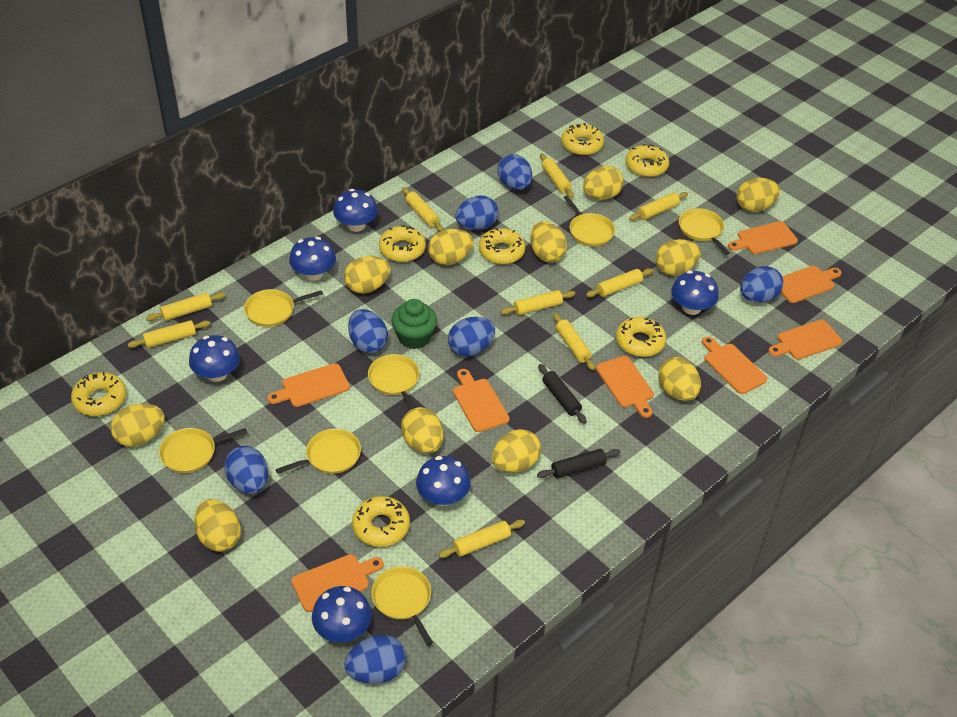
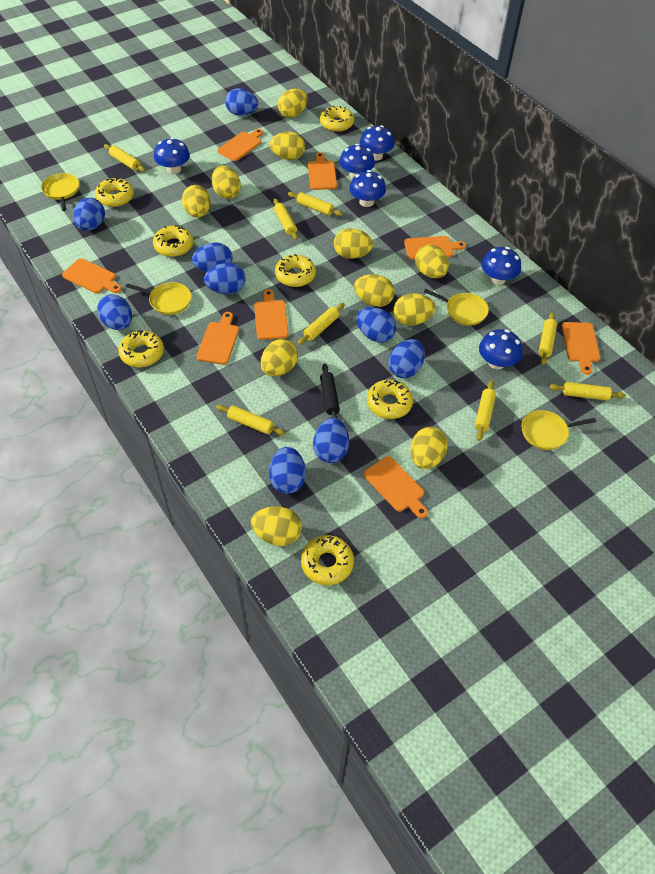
black rolling pin: [537,449,620,478] [538,364,587,424] = 2 -> [320,364,340,419] = 1
blue egg: [224,446,268,494] [344,635,406,684] [348,309,388,353] [448,317,495,356] [455,196,498,230] [498,154,532,190] [740,266,783,303] = 7 -> [73,198,105,231] [97,294,132,330] [192,242,233,272] [204,263,245,294] [225,88,258,116] [269,447,306,494] [313,418,349,463] [356,307,396,343] [388,339,425,378] = 9
green cupcake: [391,299,437,349] = 1 -> none = 0
yellow pan: [159,428,247,473] [244,289,323,327] [276,429,361,474] [368,354,419,410] [371,566,433,646] [563,196,615,246] [679,208,730,255] = 7 -> [41,173,79,211] [126,282,191,315] [424,289,489,326] [522,410,596,450] = 4
yellow rolling pin: [128,320,210,348] [146,292,226,321] [402,187,443,231] [438,520,525,558] [501,290,575,315] [540,153,574,198] [553,313,595,370] [586,268,653,297] [629,192,688,221] = 9 -> [104,144,146,172] [216,404,286,436] [273,199,298,240] [288,192,343,216] [298,303,345,345] [475,381,496,441] [539,312,557,365] [549,382,625,401] = 8

